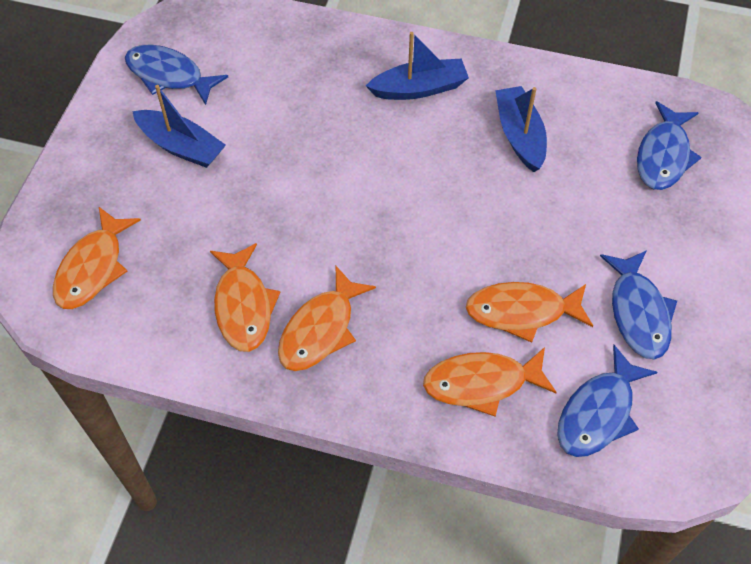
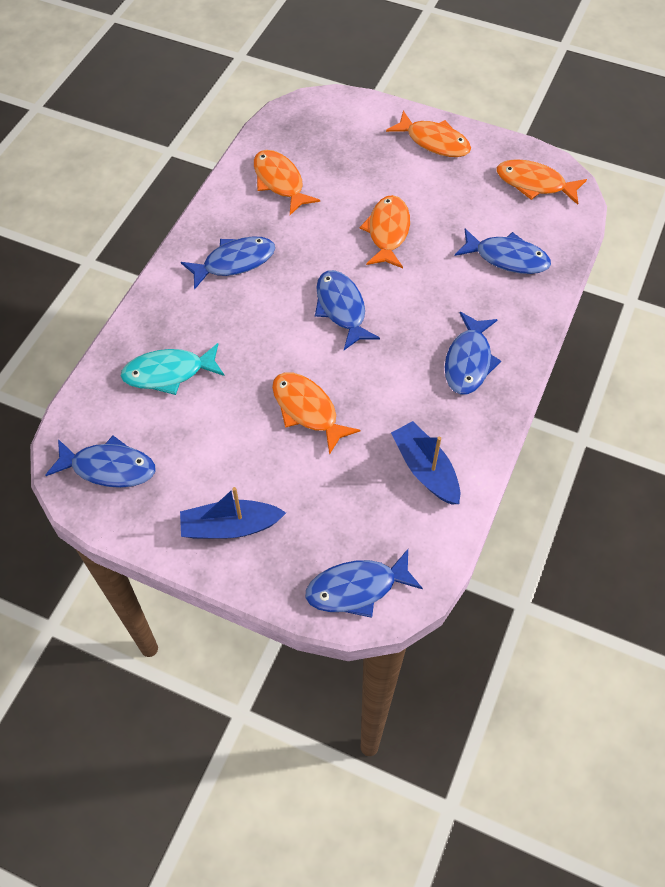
blue boat: [132,85,226,168] [366,32,469,100] [495,86,547,172] = 3 -> [180,487,286,539] [391,421,460,504] = 2
blue fish: [125,45,228,105] [557,345,658,457] [600,250,677,360] [637,101,702,190] = 4 -> [45,436,155,488] [181,236,275,290] [306,549,423,618] [315,270,380,350] [445,312,501,395] [455,228,551,274] = 6
turquoise fish: none = 0 -> [121,343,225,395] = 1

